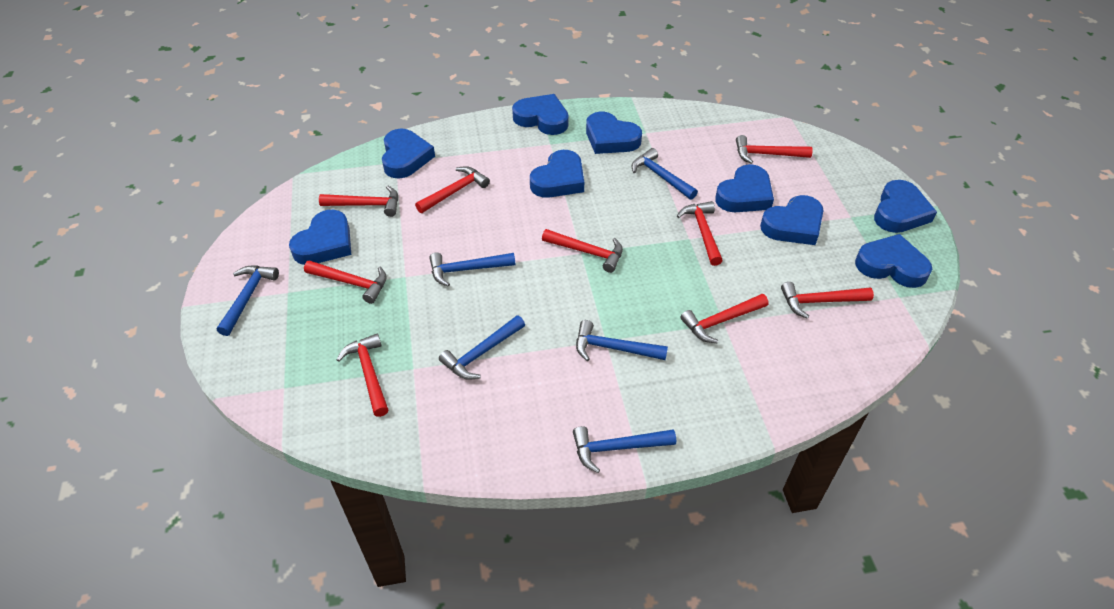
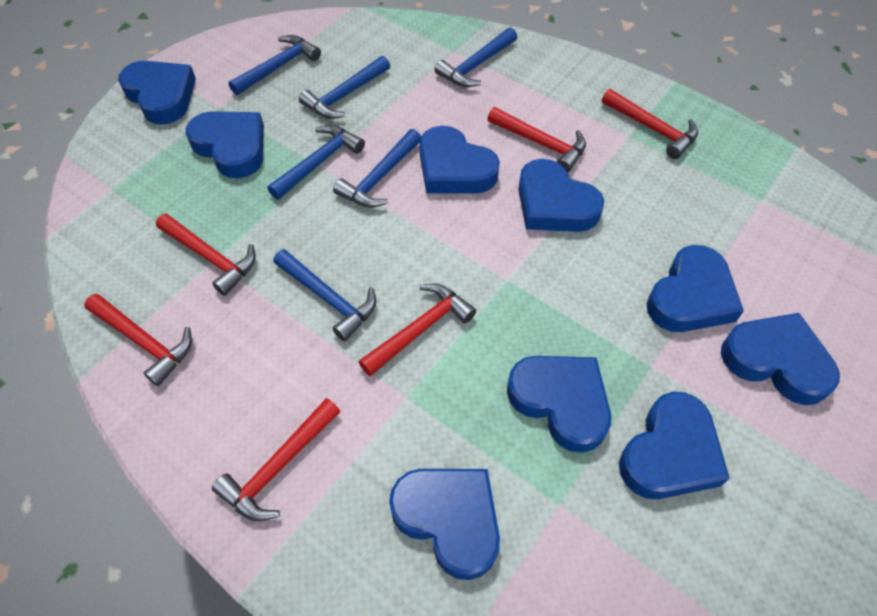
red hammer: [304,260,387,304] [319,186,398,217] [337,333,388,417] [415,166,490,213] [542,229,623,273] [677,201,723,266] [680,294,768,343] [736,135,813,164] [781,282,874,319] = 9 -> [84,294,192,386] [156,214,256,296] [212,398,341,521] [359,284,476,376] [487,107,586,173] [602,89,698,159] = 6

